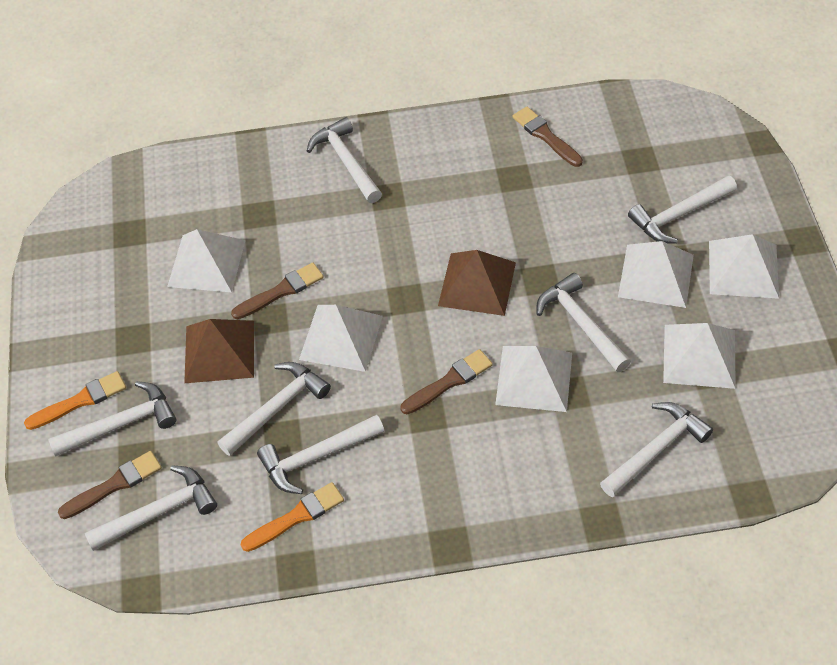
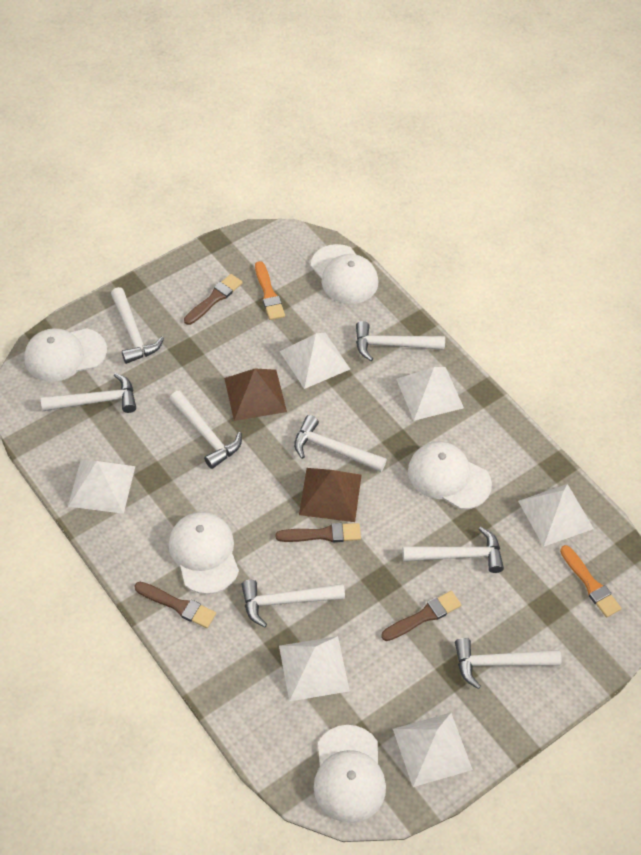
white cap: none = 0 -> [24,328,107,382] [169,512,239,594] [311,244,378,304] [314,725,386,823] [408,441,492,510] = 5

